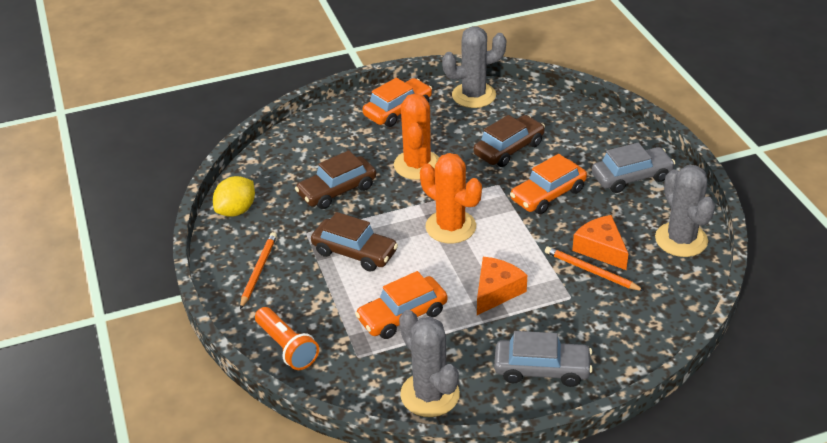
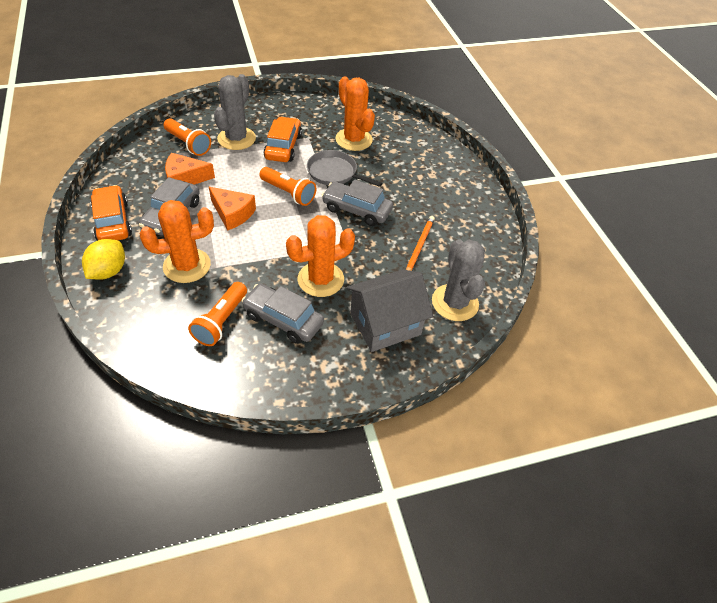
brown car: [295,150,376,209] [311,212,398,272] [473,115,545,167] = 3 -> none = 0
grey cactus: [399,310,460,417] [442,26,506,108] [655,165,715,257] = 3 -> [214,74,256,150] [432,239,485,321] = 2
grey car: [494,331,593,387] [592,143,675,193] = 2 -> [139,177,200,236] [241,284,324,344] [321,180,393,226] = 3
grey house: none = 0 -> [346,270,433,352] = 1
grey pan: none = 0 -> [307,150,383,187] = 1
orange cactus: [394,93,439,180] [420,153,482,244] = 2 -> [139,200,214,283] [286,215,355,297] [335,76,375,151] = 3
orange car: [355,271,448,339] [363,78,432,127] [510,154,587,214] = 3 -> [91,185,132,241] [264,116,302,162] = 2
orange flashlight: [255,307,319,370] = 1 -> [164,118,211,156] [188,282,247,346] [259,167,316,206] = 3
orange pencil: [240,232,277,309] [545,246,644,291] = 2 -> [406,216,435,271] = 1

